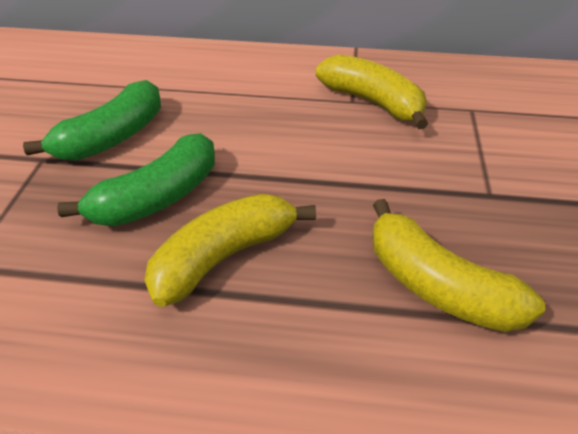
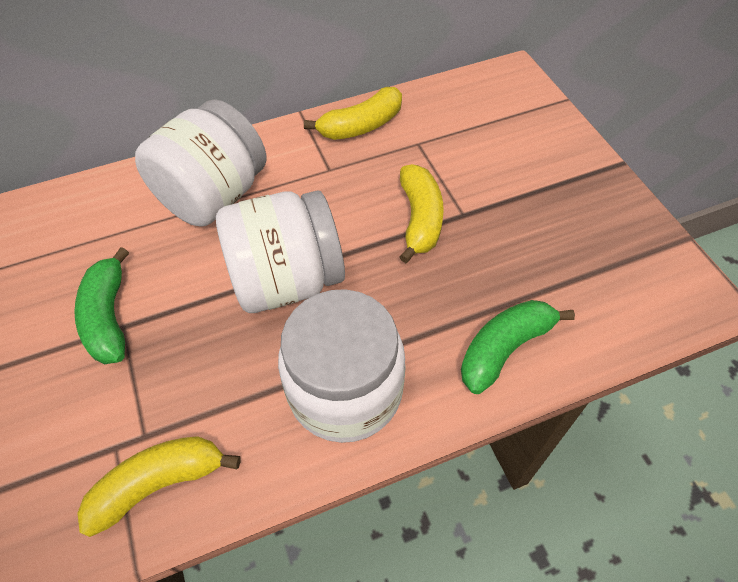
white jar: none = 0 -> [135,99,267,227] [216,191,345,313] [278,289,406,443] = 3

